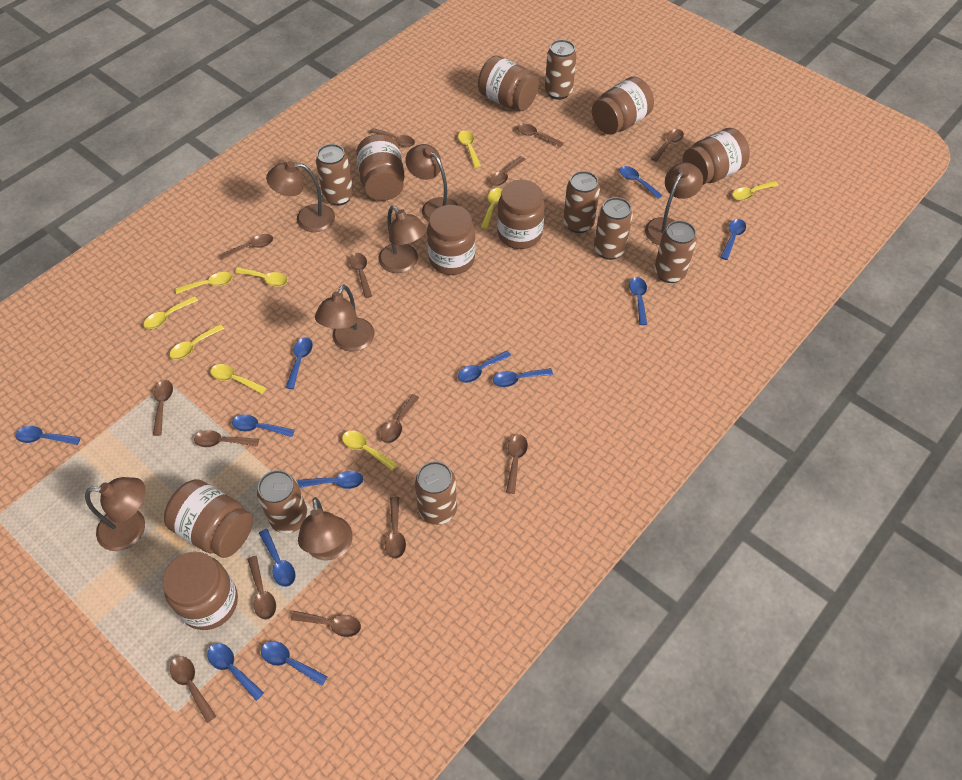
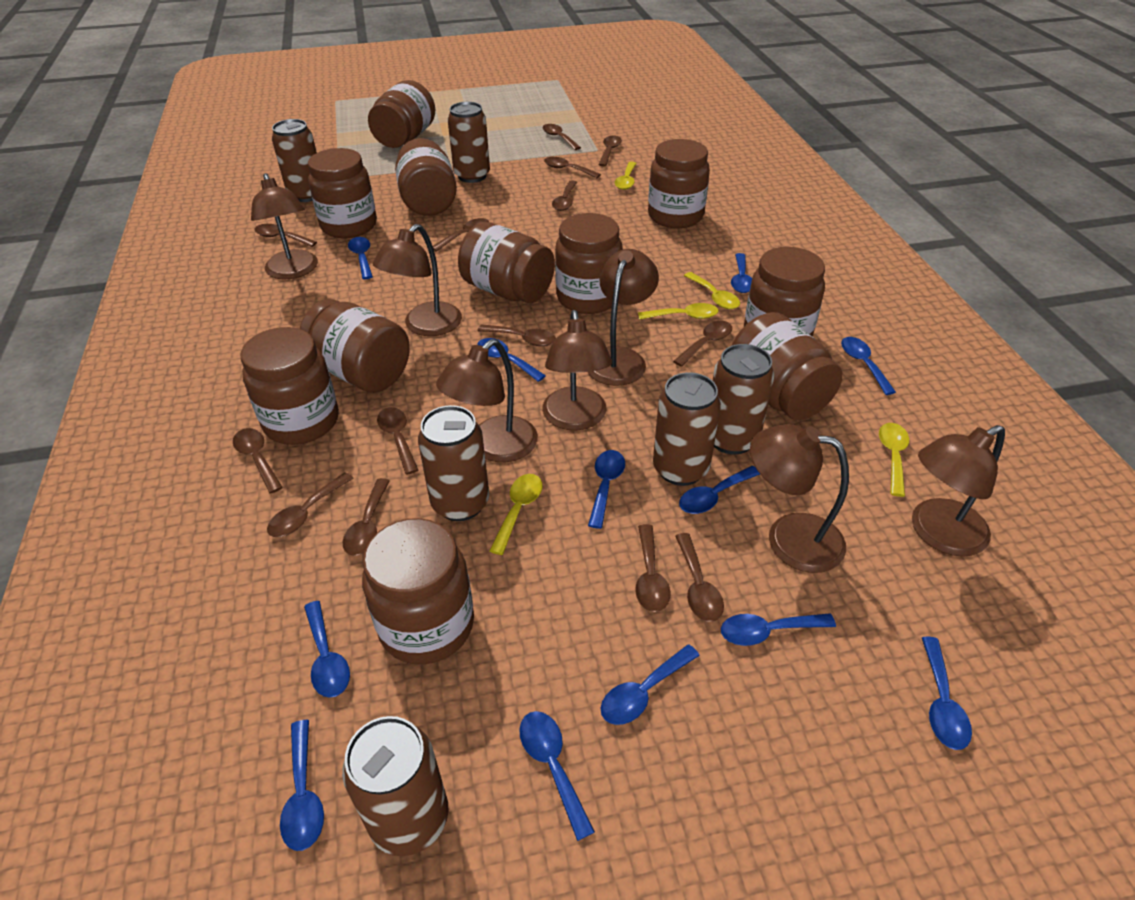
brown can: [257,470,308,534] [316,144,354,206] [414,461,457,525] [545,40,577,100] [563,171,600,233] [594,197,633,260] [654,220,697,283] = 7 -> [272,119,317,202] [342,716,449,856] [418,405,489,521] [448,102,490,183] [653,372,721,486] [713,344,774,455] = 6
brown jar: [162,552,238,630] [164,479,253,558] [356,134,405,201] [427,205,475,275] [478,55,539,111] [497,180,545,249] [592,77,654,135] [683,128,750,185] = 8 -> [241,327,339,445] [300,299,409,392] [308,148,377,238] [362,518,474,664] [368,80,435,148] [395,138,457,216] [458,222,555,303] [555,213,623,314] [648,139,710,228] [732,312,843,420] [744,247,825,337] = 11
yellow spoon: [144,296,198,329] [170,324,224,360] [175,272,233,294] [211,364,266,394] [235,267,288,287] [342,431,397,471] [458,130,481,168] [481,188,502,229] [732,181,779,201] = 9 -> [489,474,542,555] [615,161,637,190] [638,303,718,320] [684,272,740,309] [879,423,909,497] = 5

